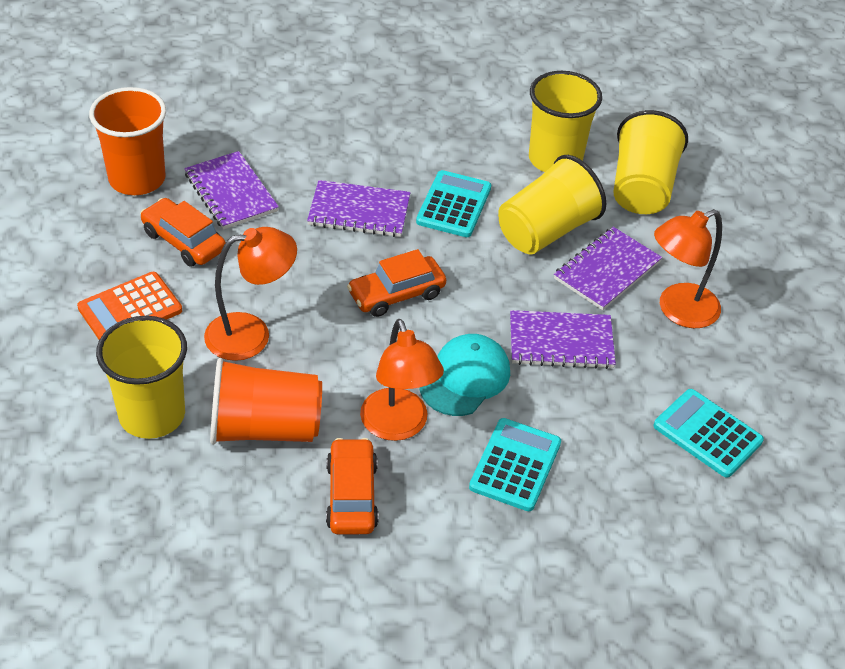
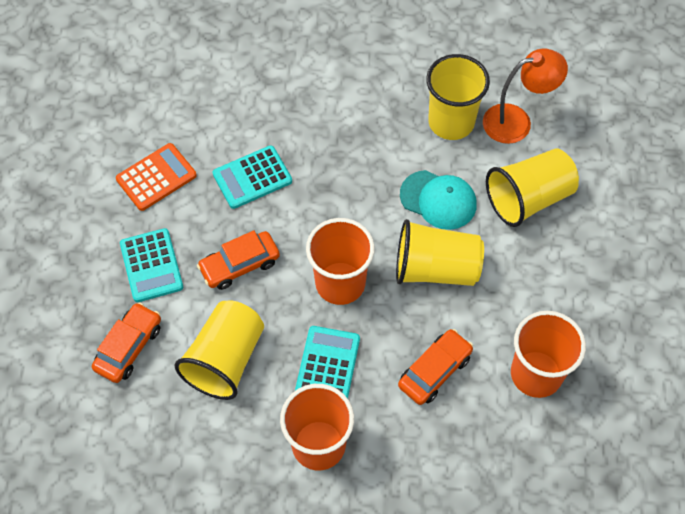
orange cup: [89,87,166,195] [210,358,322,445] = 2 -> [280,384,354,470] [306,218,375,305] [511,311,586,398] = 3
orange lamp: [204,227,297,361] [360,319,444,441] [654,209,722,328] = 3 -> [483,48,568,144] = 1
purple notebook: [184,151,279,230] [307,180,411,237] [510,310,616,369] [554,227,662,310] = 4 -> none = 0

